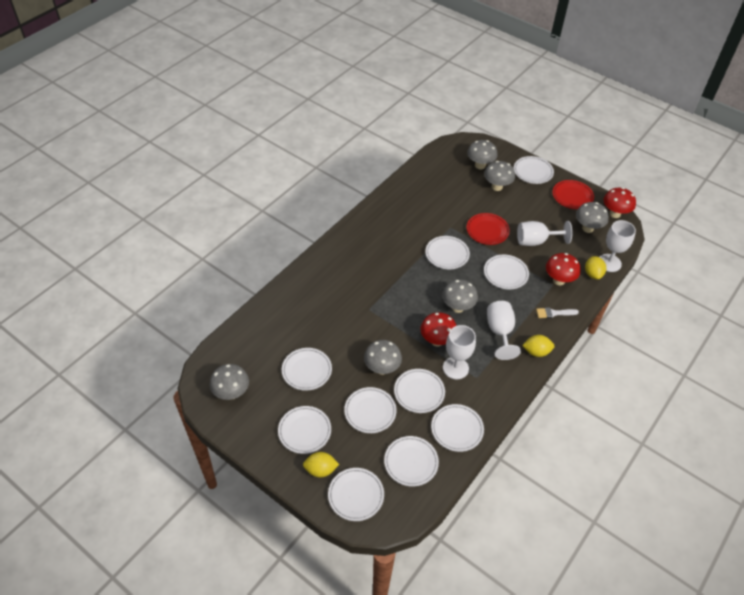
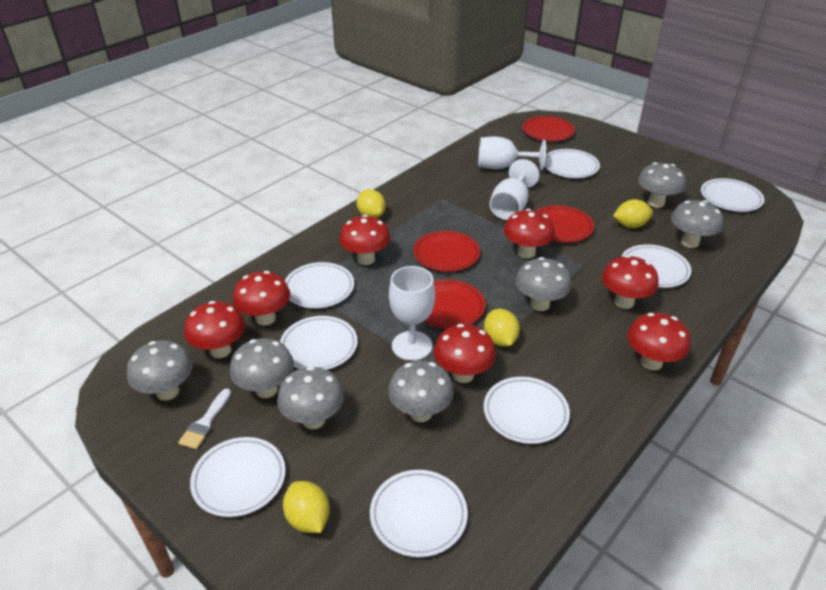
grey mushroom: [209,364,249,400] [364,340,402,375] [442,280,478,313] [467,140,498,169] [484,161,515,191] [576,202,609,233] = 6 -> [127,340,193,401] [230,338,294,398] [277,366,344,429] [388,360,454,422] [515,257,572,311] [638,162,686,208] [671,200,723,248] = 7
red mushroom: [420,312,456,346] [546,253,581,285] [604,187,636,218] = 3 -> [184,301,246,358] [233,271,290,325] [339,215,391,265] [434,324,496,383] [504,209,555,259] [602,255,659,309] [627,313,690,370] = 7
red plate: [467,213,510,245] [553,180,594,209] = 2 -> [413,231,480,272] [424,280,485,329] [522,116,575,141] [536,205,594,243] = 4
white goblet: [443,325,476,379] [487,301,521,360] [517,221,572,246] [600,220,636,272] = 4 -> [389,266,435,361] [478,136,546,170] [490,159,539,220] = 3
white plate: [278,406,331,454] [282,348,332,391] [328,468,384,521] [344,387,396,433] [384,436,439,487] [394,369,445,413] [425,236,470,269] [431,404,484,452] [484,255,529,289] [514,156,554,184] = 10 -> [190,437,286,517] [280,316,358,370] [285,262,354,308] [370,470,468,557] [484,377,570,444] [544,149,600,178] [621,244,691,288] [701,178,764,212] = 8
yellow lemon: [303,452,339,478] [522,335,554,357] [585,256,606,279] = 3 -> [283,481,330,533] [357,189,386,218] [484,309,520,347] [613,199,653,228] = 4

